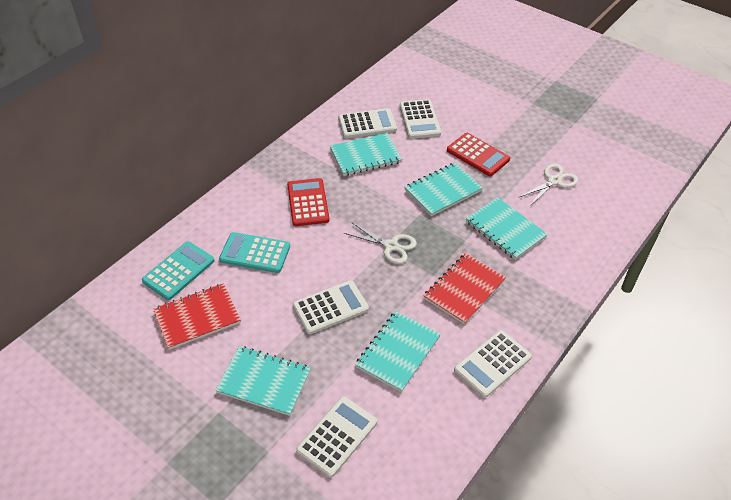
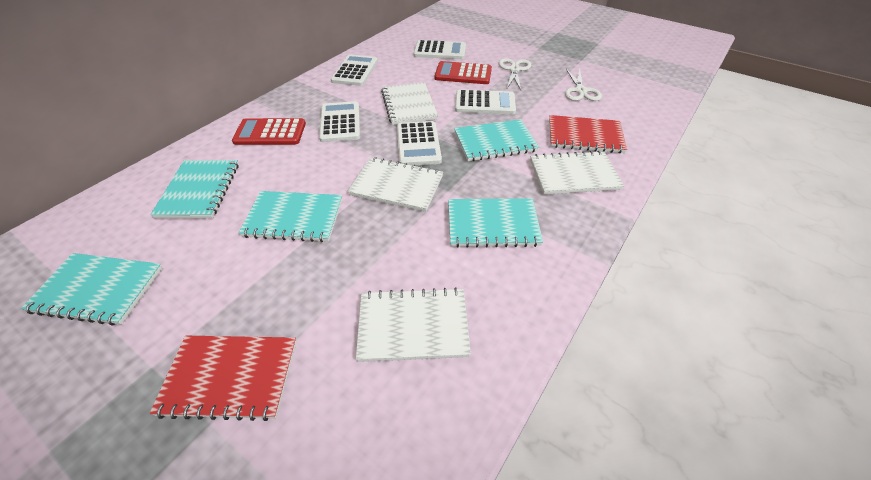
turquoise calculator: [142,241,215,300] [219,232,290,273] = 2 -> none = 0
white notebook: none = 0 -> [348,157,443,212] [356,287,471,362] [381,82,438,125] [530,151,624,195] = 4

